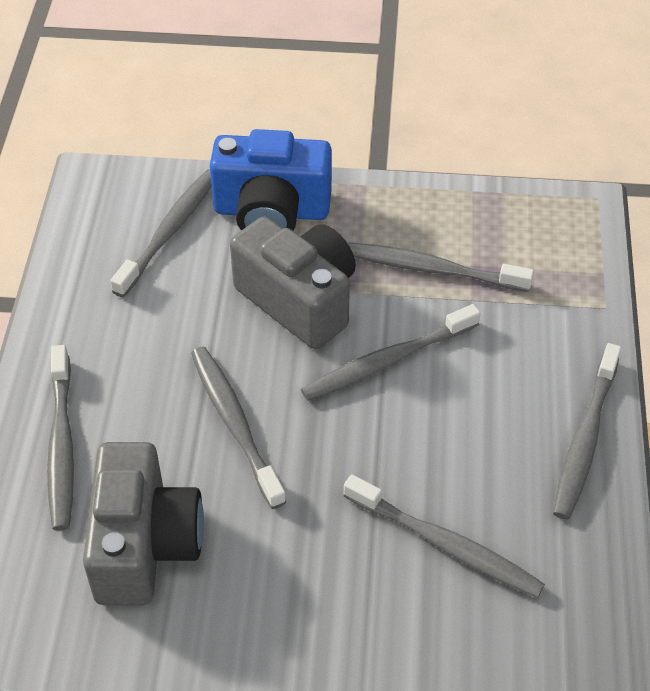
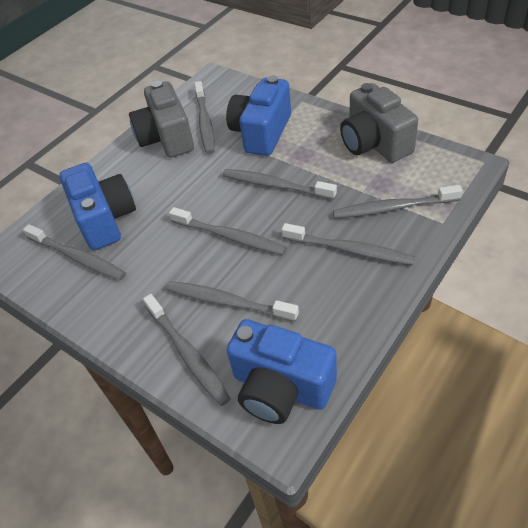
blue camera: [210,129,332,231] = 1 -> [59,163,136,250] [226,76,291,156] [227,319,337,424] = 3
grey toothbrush: [47,345,74,531] [110,169,212,297] [191,347,286,509] [301,304,480,401] [344,474,545,598] [347,242,534,292] [553,343,621,520] = 7 -> [23,224,126,280] [143,294,231,406] [166,281,299,322] [169,207,287,255] [194,81,215,154] [222,169,337,200] [282,223,415,265] [333,185,463,218] = 8

